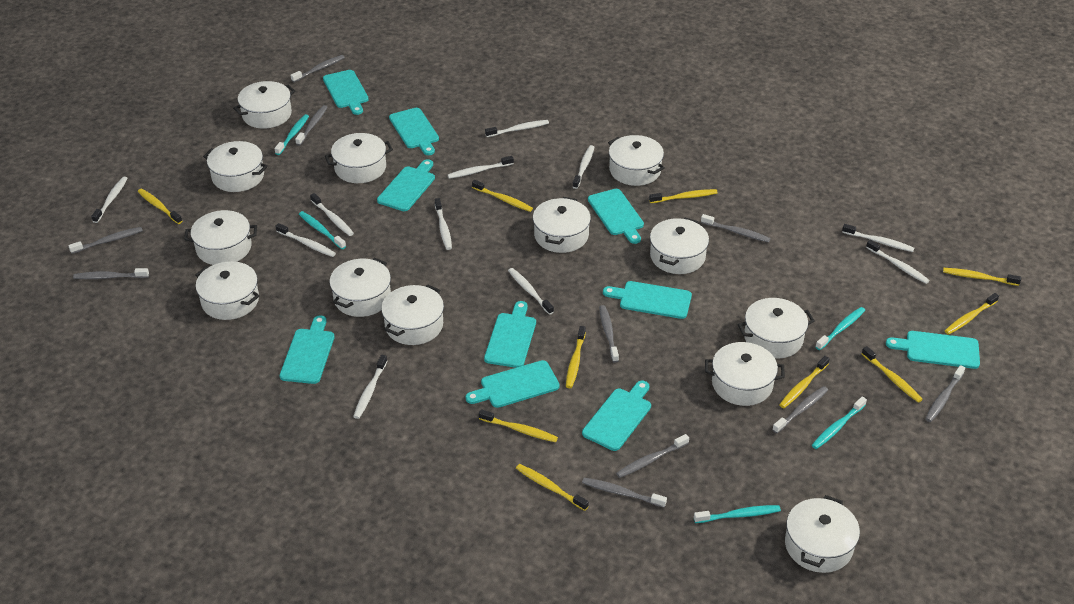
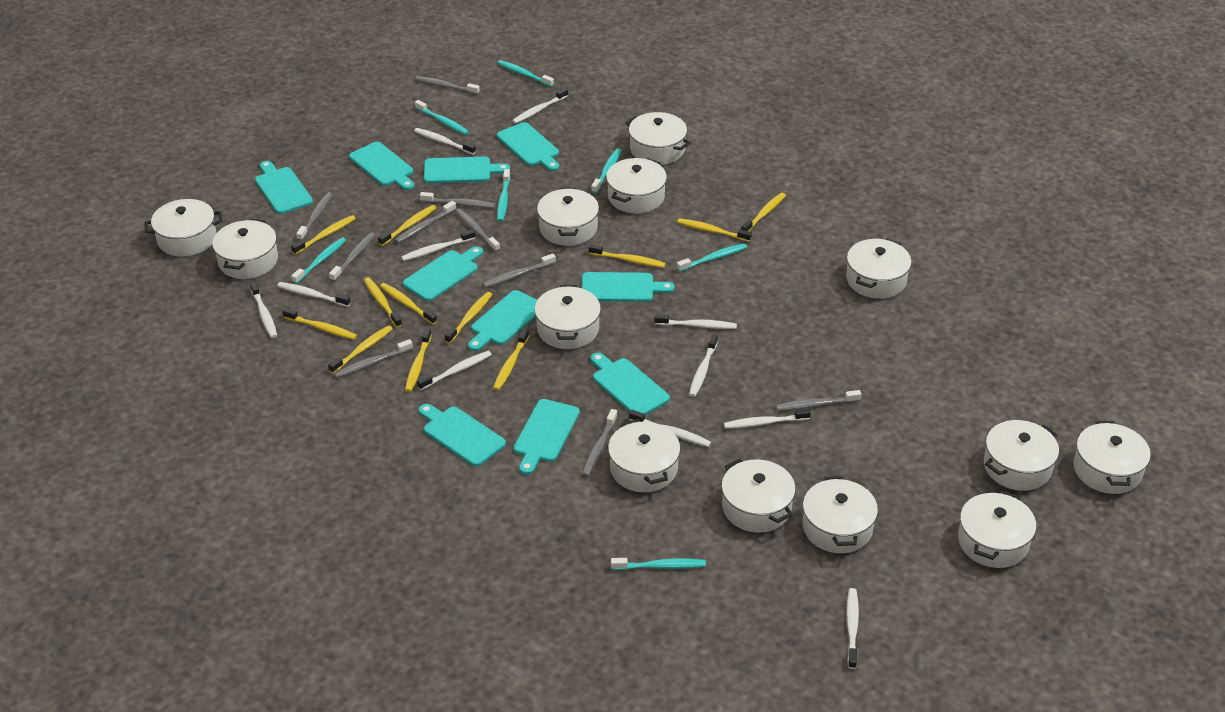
turquoise toothbrush: [274,114,309,155] [299,211,346,249] [694,505,781,523] [812,397,867,449] [815,307,865,350] = 5 -> [291,237,346,284] [415,100,469,135] [497,60,554,87] [497,169,510,222] [591,148,622,193] [611,558,706,570] [677,243,747,272] = 7
yellow toothbrush: [137,189,182,224] [472,180,533,212] [479,409,558,442] [516,464,589,511] [566,326,586,388] [649,189,718,203] [779,356,830,408] [862,346,923,403] [943,268,1021,286] [945,293,999,335] = 10 -> [282,308,357,340] [291,215,356,255] [328,325,393,373] [364,277,402,328] [378,205,436,246] [380,283,437,324] [405,328,432,392] [445,292,492,344] [493,329,529,391] [589,244,666,268] [677,218,752,242] [741,193,786,231] = 12

